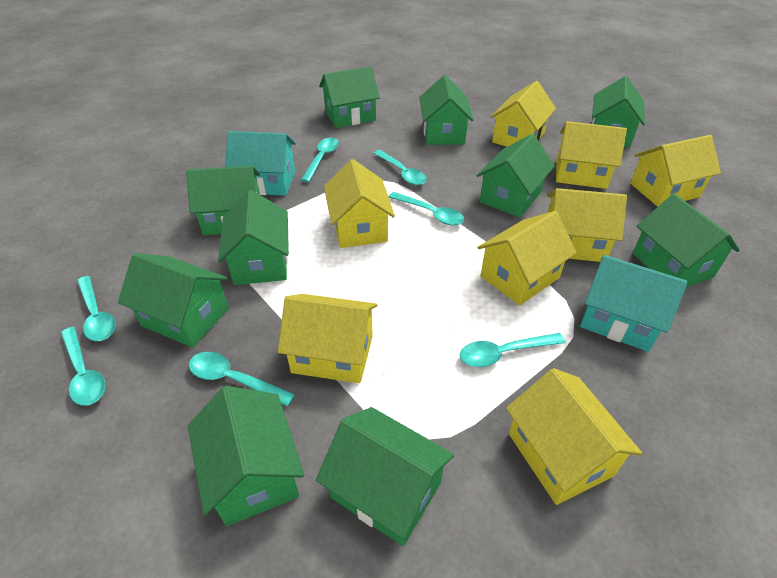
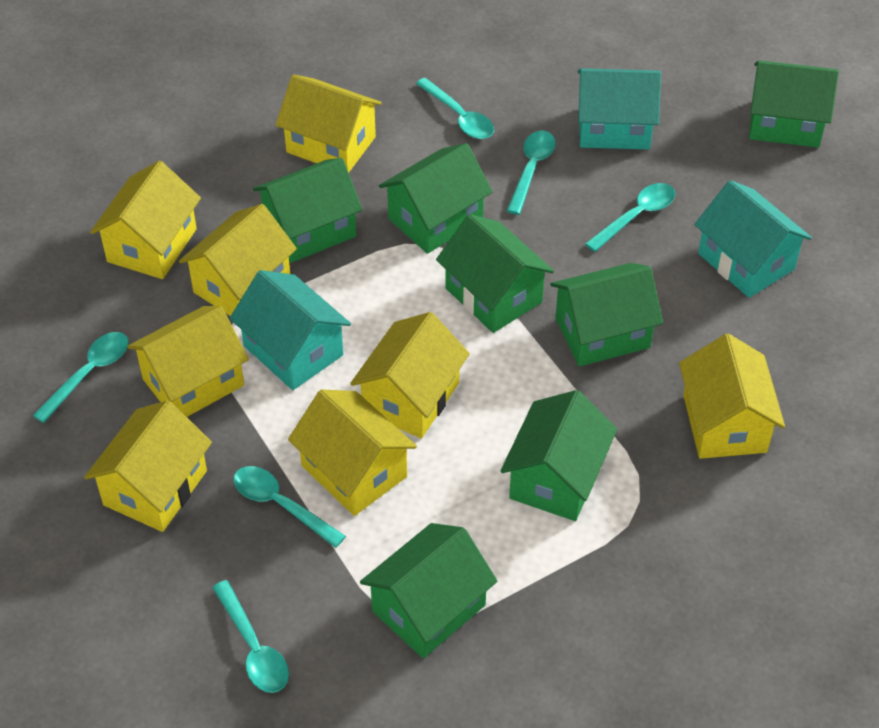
green house: [118,253,229,348] [186,166,260,235] [188,386,304,526] [218,190,289,285] [316,407,454,546] [319,66,380,128] [419,75,474,145] [477,134,555,217] [592,76,645,148] [633,194,740,287] = 10 -> [253,158,363,263] [360,523,497,658] [379,143,493,254] [436,214,554,333] [500,390,617,521] [551,263,663,366] [749,60,839,147] = 7
turquoise house: [225,131,296,196] [580,255,688,352] = 2 -> [230,270,351,390] [578,68,661,150] [694,180,812,298] = 3
turquoise spoon: [61,327,106,406] [77,276,116,341] [189,352,295,407] [301,137,339,182] [373,150,427,185] [389,192,464,225] [460,333,565,367] = 7 -> [33,332,129,423] [212,580,289,693] [233,466,346,548] [416,78,494,139] [506,130,556,215] [585,183,675,252] = 6

